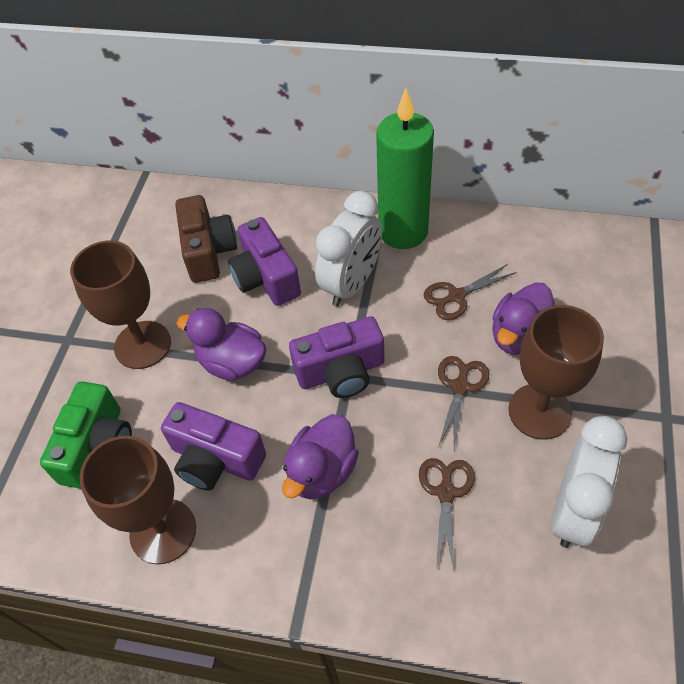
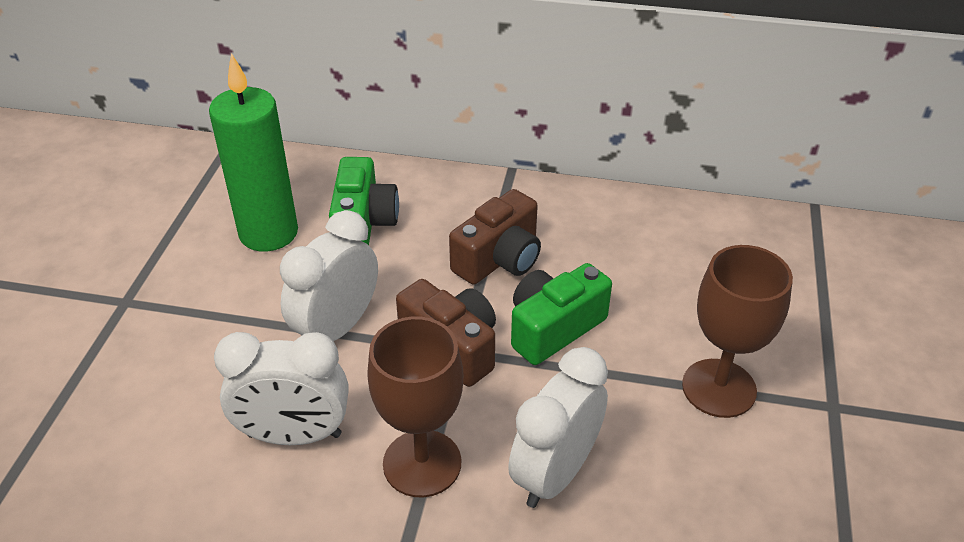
brown camera: [175,195,237,283] = 1 -> [396,279,496,387] [449,189,541,285] = 2
brown goblet: [70,240,171,369] [79,435,196,564] [508,305,604,440] = 3 -> [367,316,463,497] [682,245,793,418] = 2
brown scissors: [419,458,475,569] [423,264,516,320] [438,356,489,450] = 3 -> none = 0
green camera: [40,381,132,489] = 1 -> [329,157,399,245] [511,263,612,365] = 2
purple camera: [161,402,266,491] [228,217,301,306] [289,316,384,398] = 3 -> none = 0
purple duck: [176,308,266,381] [282,414,359,499] [492,282,555,355] = 3 -> none = 0
white clock: [315,191,382,307] [552,416,627,548] = 2 -> [214,332,348,445] [280,210,378,341] [508,347,608,508] = 3

